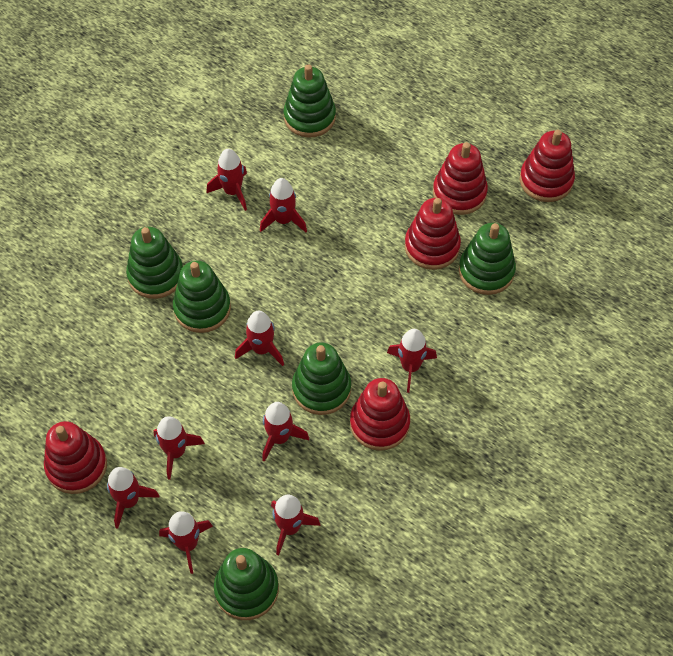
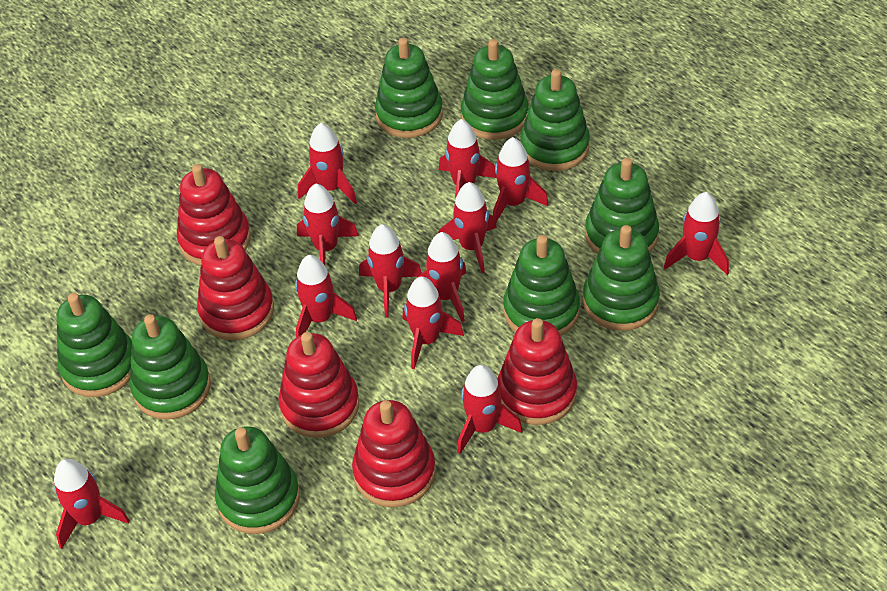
green stacking toy: [126,227,183,299] [173,261,231,333] [214,548,279,620] [283,64,336,138] [292,342,351,415] [459,223,516,295] = 6 -> [57,293,132,397] [130,314,211,420] [215,426,300,534] [375,38,443,138] [461,39,529,140] [503,235,580,336] [520,69,590,171] [583,225,660,331] [585,158,659,254] = 9
red rocket: [107,467,160,529] [153,416,205,480] [159,511,213,574] [207,149,247,211] [235,311,284,366] [260,178,307,232] [262,402,309,462] [271,494,320,556] [387,329,437,393] = 9 -> [54,459,130,549] [295,255,357,337] [297,184,359,265] [298,123,357,204] [359,224,422,318] [403,276,464,369] [411,232,467,322] [438,182,497,273] [439,119,497,199] [457,365,523,454] [493,137,549,222] [664,192,729,275] = 12

